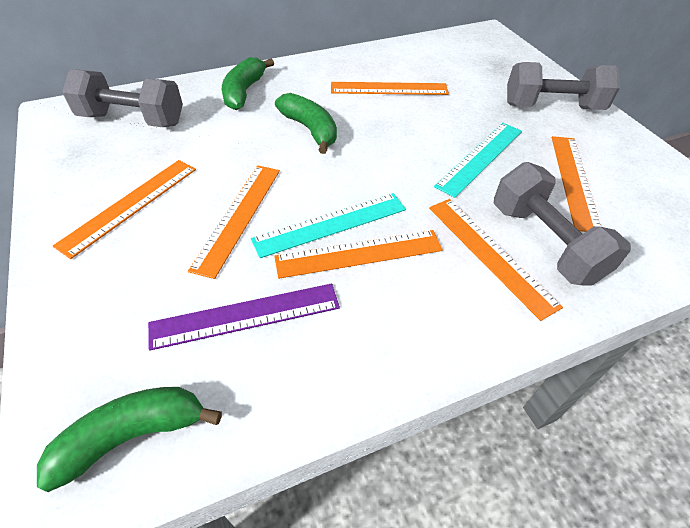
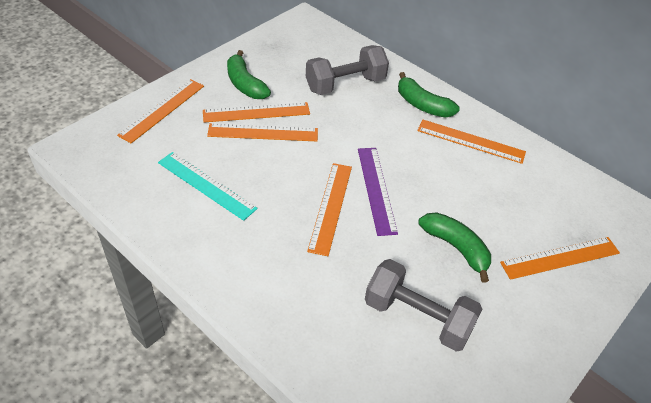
grey dumbbell: [62,69,183,127] [494,162,631,286] [507,62,620,110] = 3 -> [306,45,389,95] [365,259,482,352] = 2
turquoise ruler: [251,193,406,258] [434,123,522,198] = 2 -> [158,152,258,221] = 1

